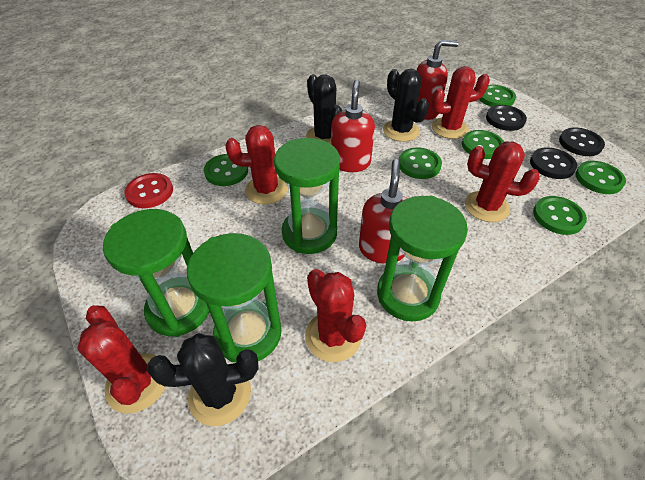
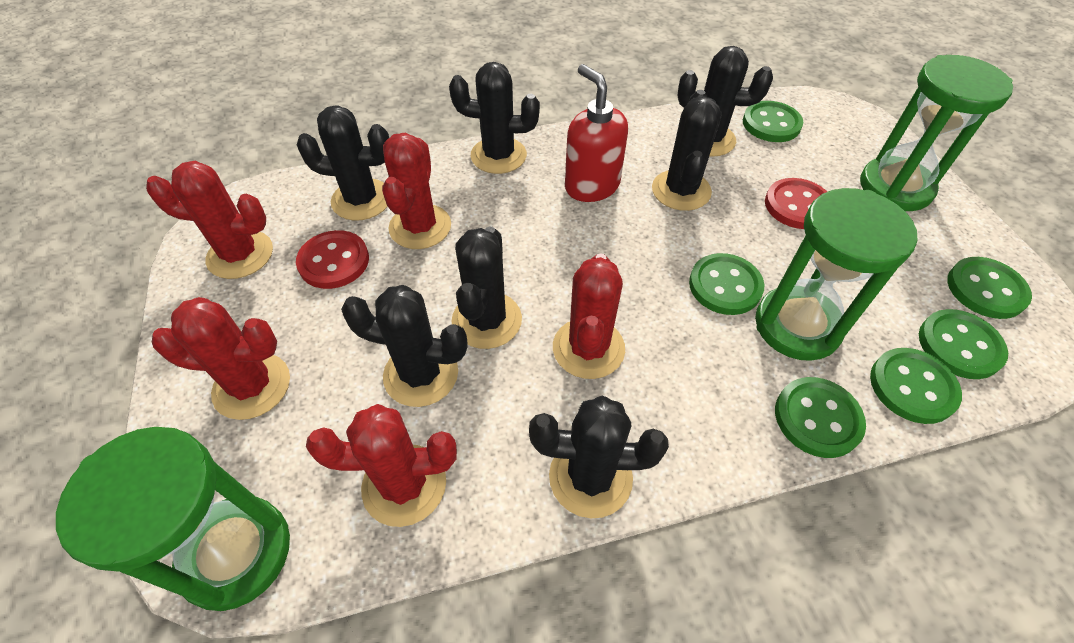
black button: [486,105,527,131] [530,147,577,179] [559,128,605,156] = 3 -> none = 0
black cactus: [147,333,259,426] [306,74,342,144] [383,69,429,142] = 3 -> [297,105,389,221] [341,285,467,407] [449,62,540,174] [451,226,522,349] [529,395,669,518] [652,90,722,211] [677,46,773,157] = 7
green hourglass: [103,209,209,337] [187,233,282,363] [274,138,340,254] [377,196,468,322] = 4 -> [56,427,290,611] [755,188,917,361] [860,55,1013,211] = 3
red button: [125,173,173,208] = 1 -> [296,230,369,289] [765,178,827,229] = 2
red soap dispenser: [331,80,375,172] [359,159,407,264] [416,40,459,120] = 3 -> [565,64,628,202] = 1

